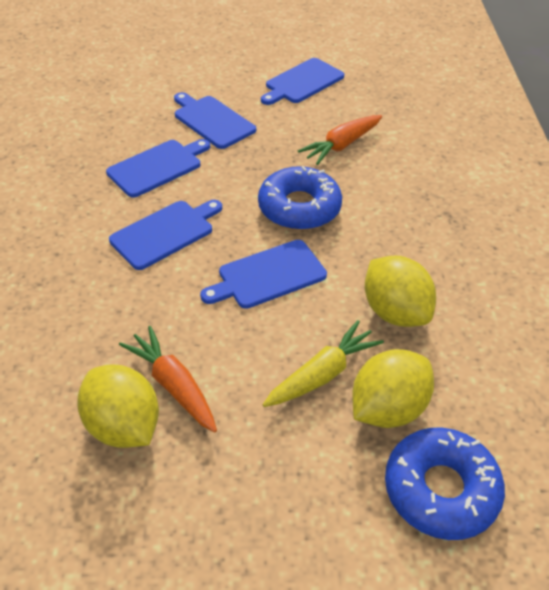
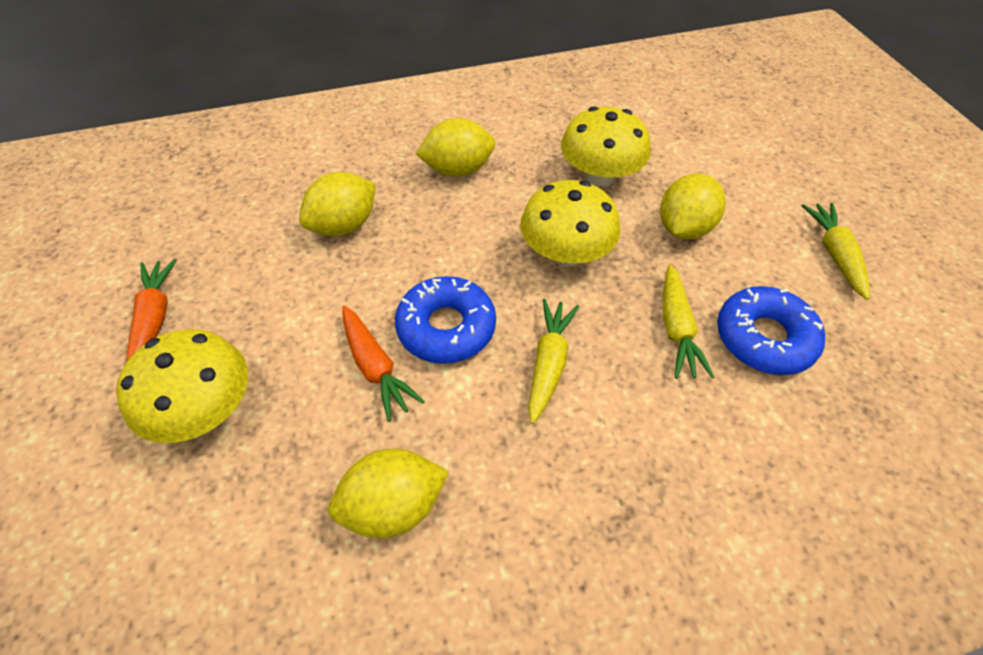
blue cutting board: [106,139,210,198] [109,200,222,270] [174,92,256,149] [200,240,327,309] [261,58,344,105] = 5 -> none = 0
yellow carrot: [262,320,384,407] = 1 -> [528,299,579,424] [663,264,714,379] [802,203,870,300] = 3
yellow lemon: [77,365,159,448] [352,349,434,428] [365,256,436,327] = 3 -> [299,172,376,236] [328,449,449,538] [415,118,496,177] [660,173,726,239] = 4
yellow mushroom: none = 0 -> [116,329,248,443] [520,180,620,267] [561,106,651,186] = 3

